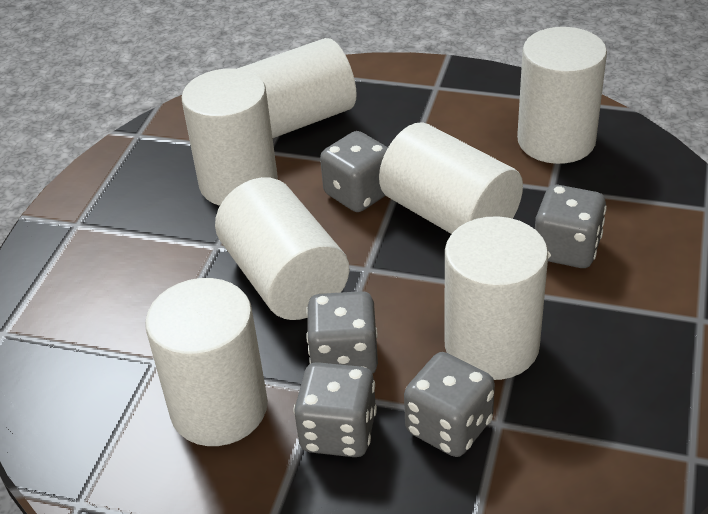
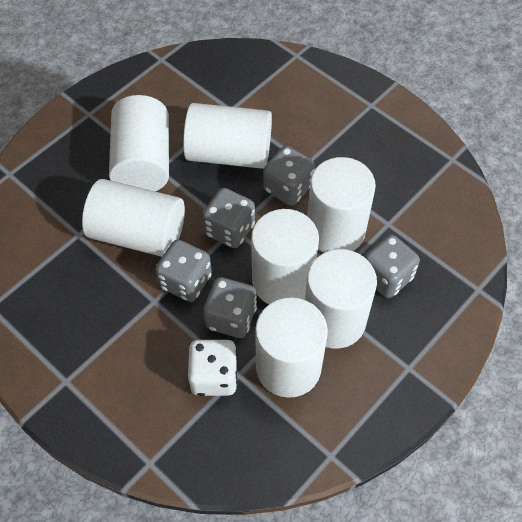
white dice: none = 0 -> [188,340,238,396] = 1

